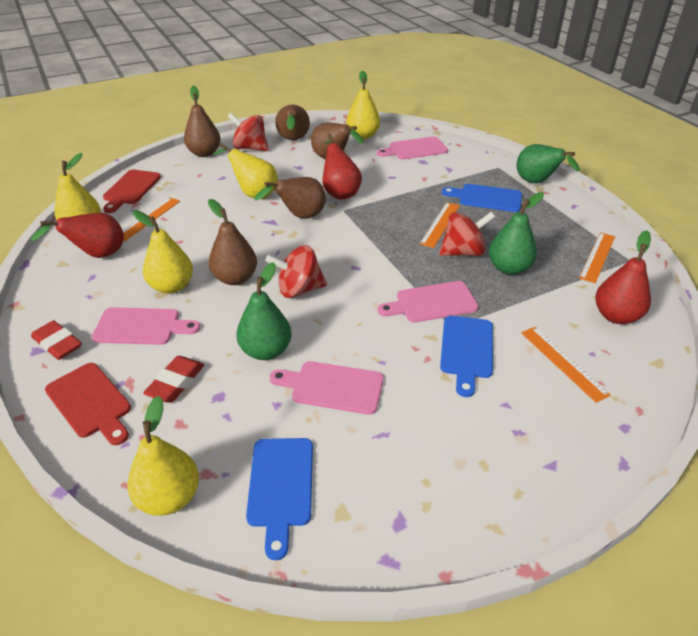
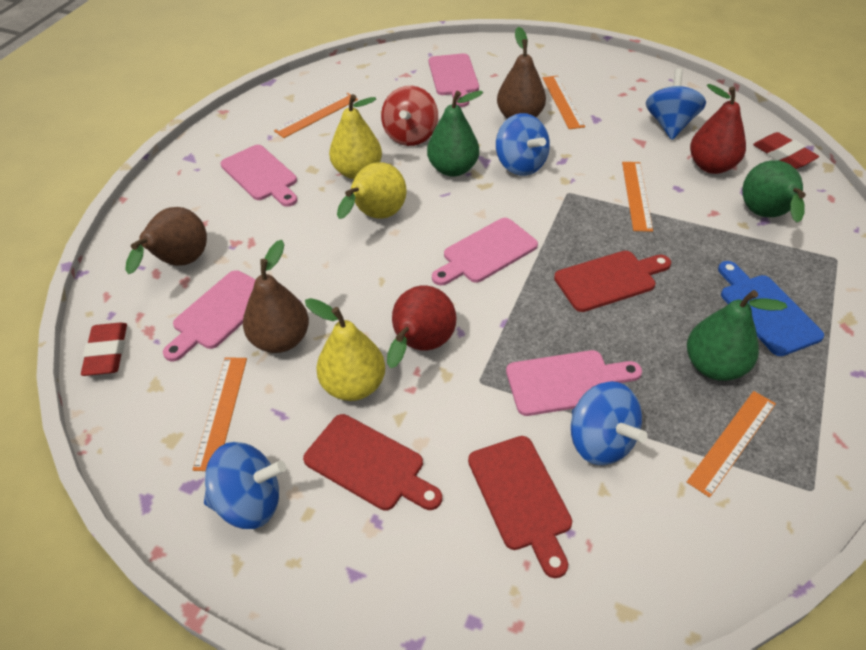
blue cutting board: [246,438,313,560] [440,316,493,397] [442,184,522,212] = 3 -> [718,261,824,356] = 1
blue spinning top: none = 0 -> [204,442,286,529] [496,113,550,176] [571,381,648,465] [646,68,706,140] = 4
brown pear: [184,86,221,157] [208,199,257,285] [254,177,326,219] [275,105,310,140] [311,123,364,159] = 5 -> [125,207,207,274] [243,240,309,353] [497,27,546,119] = 3
orange ruler: [123,197,180,241] [420,202,460,248] [521,327,611,403] [579,232,615,283] = 4 -> [193,357,247,471] [274,93,358,138] [543,76,585,129] [622,162,653,232] [687,391,776,498] = 5
pink cutting board: [92,307,200,345] [269,361,383,415] [377,137,448,159] [378,281,478,323] = 4 -> [163,270,256,361] [221,145,297,207] [429,53,479,107] [432,218,538,286] [506,350,642,416] = 5
red cutting board: [45,363,131,445] [103,170,161,213] = 2 -> [303,414,442,511] [468,436,572,578] [554,251,671,312] = 3
red pear: [31,213,124,258] [322,134,362,200] [595,230,651,324] = 3 -> [387,286,456,368] [690,84,746,174] = 2
red spinning top: [227,113,269,151] [265,245,327,298] [439,212,495,256] = 3 -> [381,86,438,146] = 1
yellow pear: [54,153,101,220] [128,396,199,516] [133,210,193,294] [213,143,278,199] [346,70,380,139] = 5 -> [305,298,385,401] [329,94,382,179] [337,162,407,219] = 3

